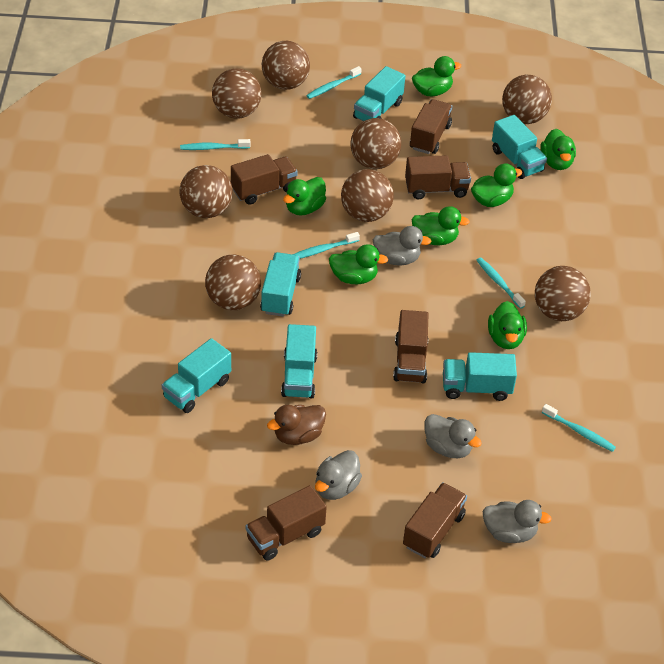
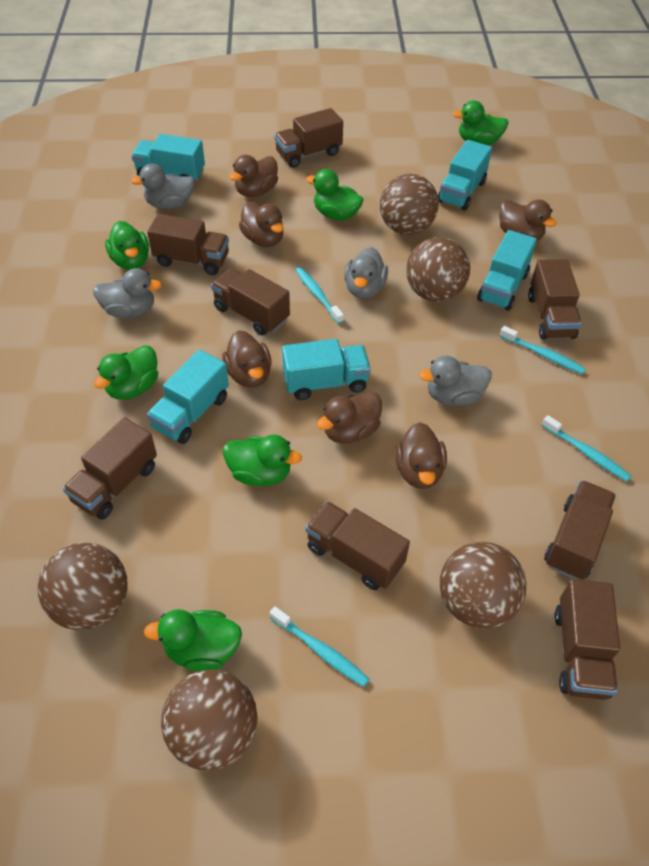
brown ball: [180,165,233,218] [205,255,261,310] [212,68,261,119] [262,41,310,90] [341,169,394,222] [351,118,401,169] [502,75,552,124] [535,266,591,321] = 8 -> [38,543,127,630] [161,669,258,771] [380,174,439,235] [406,237,470,302] [440,542,526,629] = 5
brown duck: [267,405,326,445] = 1 -> [223,330,272,388] [230,155,278,197] [239,202,284,247] [317,391,382,444] [395,422,447,489] [499,199,556,241] = 6
brown truck: [231,154,298,205] [246,485,327,561] [393,310,429,383] [403,483,467,558] [405,155,471,200] [410,99,452,154] = 6 -> [63,417,157,519] [147,214,229,275] [211,268,290,336] [274,108,343,168] [306,501,410,590] [528,259,582,340] [544,480,616,580] [554,579,620,700] = 8
green duck: [283,177,326,216] [329,244,388,284] [411,206,469,245] [412,56,461,96] [471,164,522,207] [488,301,527,349] [540,129,576,170] = 7 -> [94,345,158,400] [105,221,149,270] [144,609,242,671] [223,435,302,486] [306,169,364,220] [453,101,509,145] = 6
turquoise toothbrush: [180,139,250,150] [293,232,360,259] [306,66,362,99] [476,258,526,309] [542,404,616,452] = 5 -> [270,606,369,687] [296,267,344,324] [500,326,586,374] [542,415,632,482] = 4
turquoise truck: [162,338,231,413] [260,252,301,317] [281,324,317,399] [353,66,405,121] [443,352,517,401] [492,115,547,179] = 6 -> [132,134,205,181] [147,350,229,444] [282,339,371,400] [438,140,492,211] [477,230,537,311] = 5

